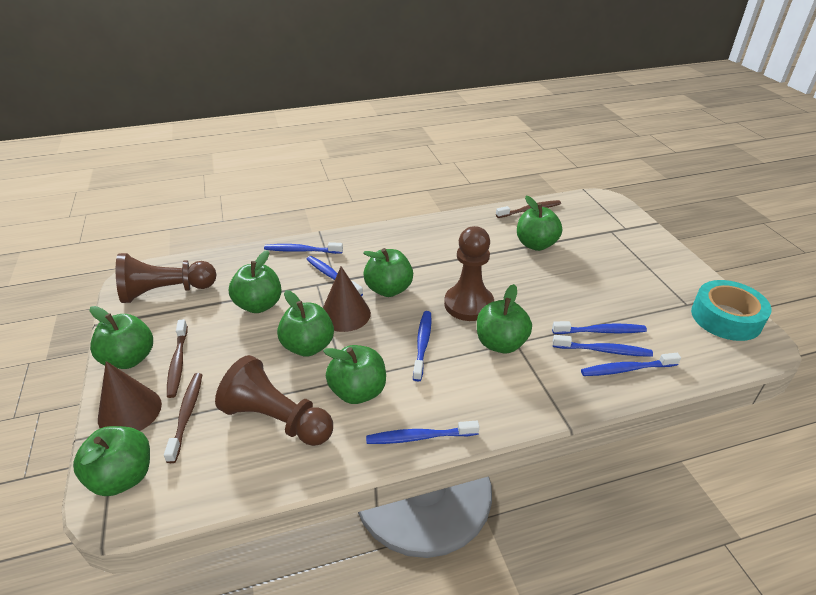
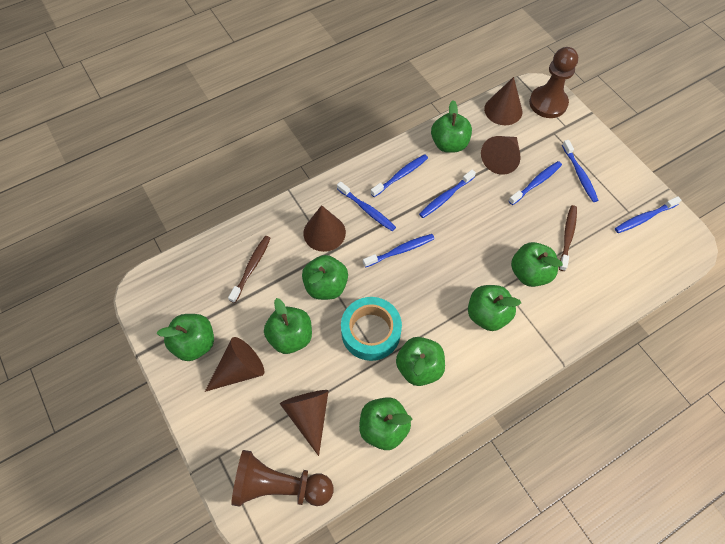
brown cone: [98,361,162,431] [323,266,371,332] = 2 -> [205,337,265,392] [280,390,328,456] [303,205,346,252] [481,136,520,175] [484,77,522,125] = 5
brown pawn: [116,253,217,303] [215,355,333,446] [444,226,494,321] = 3 -> [231,450,333,506] [529,47,578,118] = 2
brown toothbrush: [164,373,202,463] [167,319,188,398] [496,200,561,218] = 3 -> [228,236,271,303] [559,205,577,271] = 2

